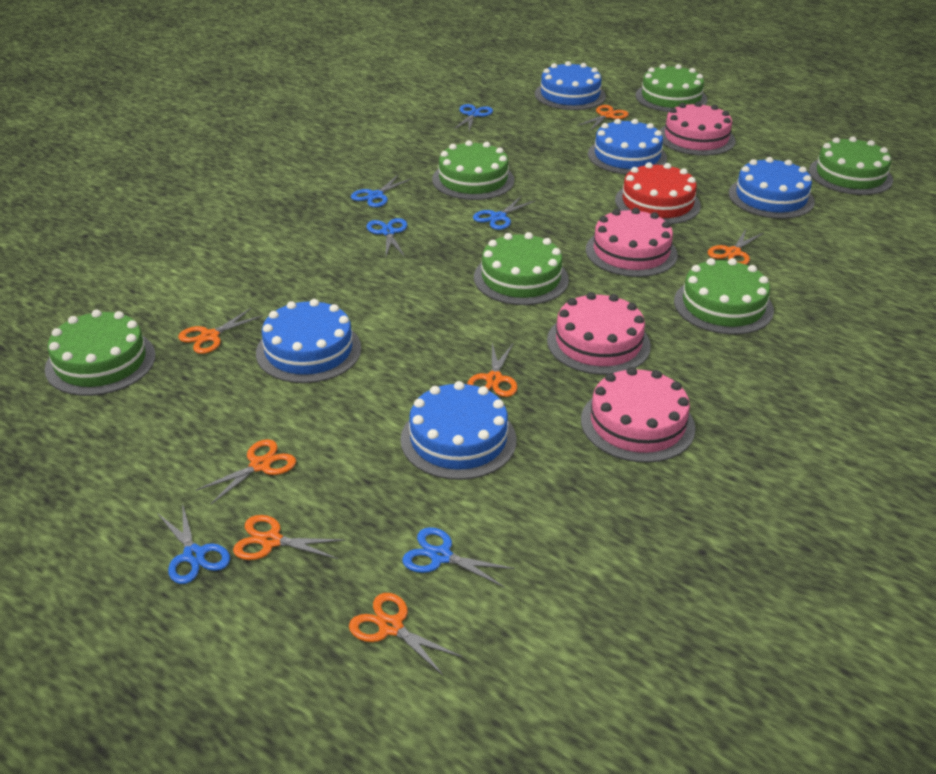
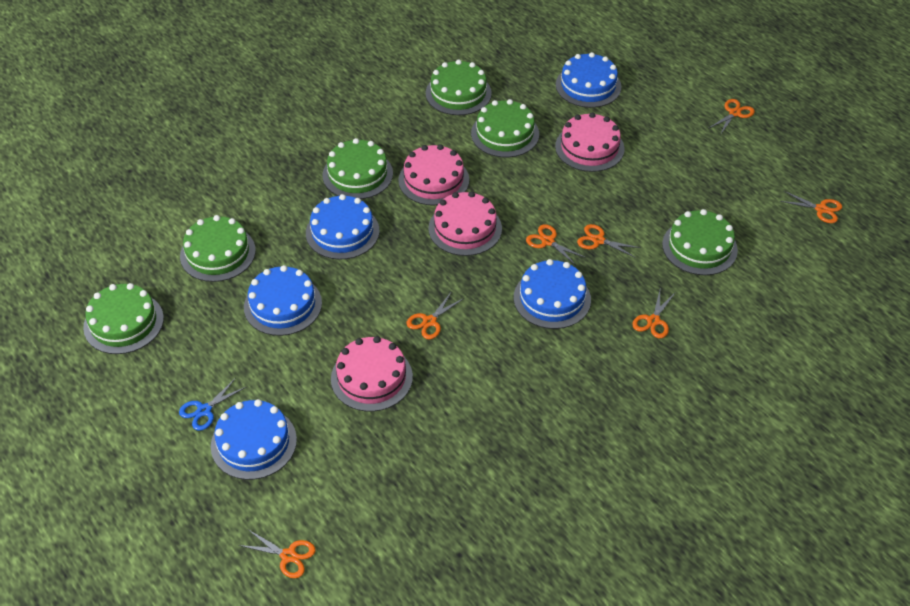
blue scissors: [157,503,230,584] [351,174,412,207] [366,218,407,257] [402,527,515,588] [454,104,493,131] [473,196,536,230] = 6 -> [179,378,246,431] = 1
red cake: [615,162,701,224] = 1 -> none = 0

